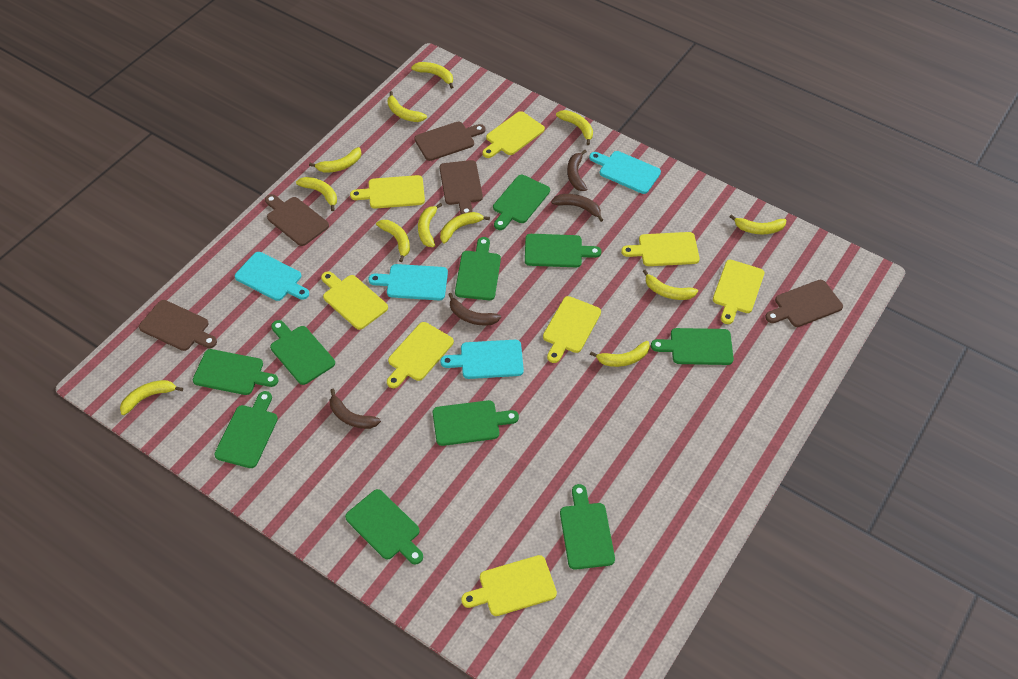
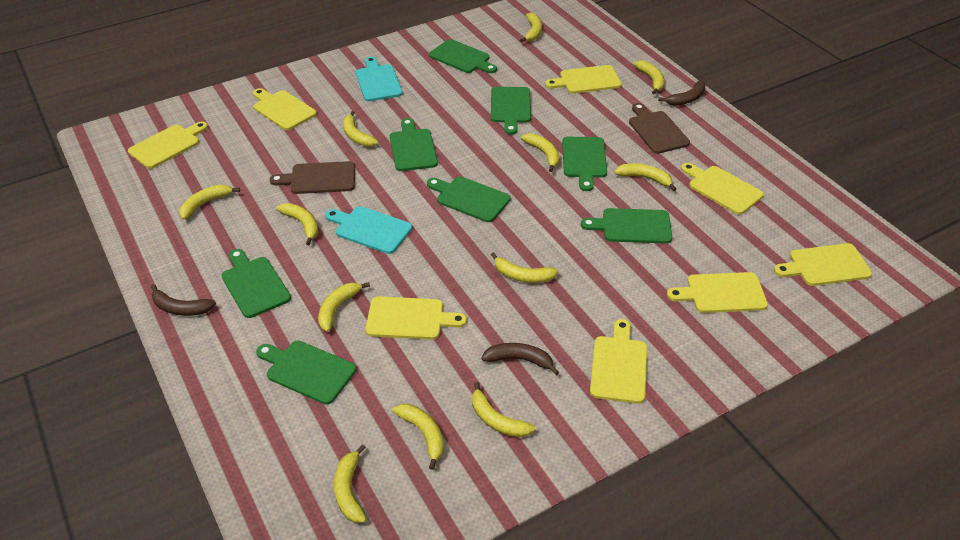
brown banana: [330,389,381,429] [448,293,501,326] [551,194,603,222] [567,150,587,191] = 4 -> [151,284,216,316] [482,343,559,375] [658,80,705,106] = 3
brown cutting board: [139,300,217,351] [265,194,329,246] [414,122,485,161] [440,160,483,214] [765,280,843,327] = 5 -> [270,161,355,194] [629,103,690,154] = 2
green cutting board: [193,349,278,395] [214,391,278,468] [270,320,335,385] [345,489,423,565] [433,400,519,446] [455,237,501,300] [493,175,550,230] [525,234,602,267] [560,484,615,570] [651,328,734,365] = 10 -> [221,249,291,318] [256,341,356,404] [390,118,438,171] [427,176,511,222] [429,39,497,73] [491,87,531,135] [562,137,607,191] [581,208,672,244] = 8
turquoise cutting board: [235,252,309,301] [369,264,448,300] [441,340,524,379] [589,151,661,194] = 4 -> [325,206,412,254] [356,57,403,101] = 2

